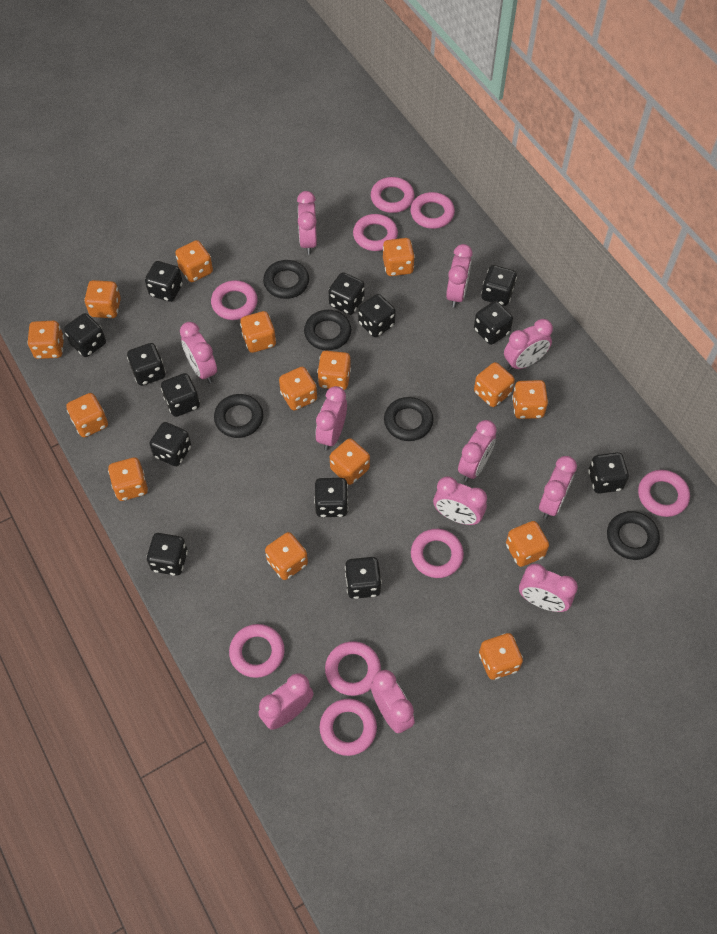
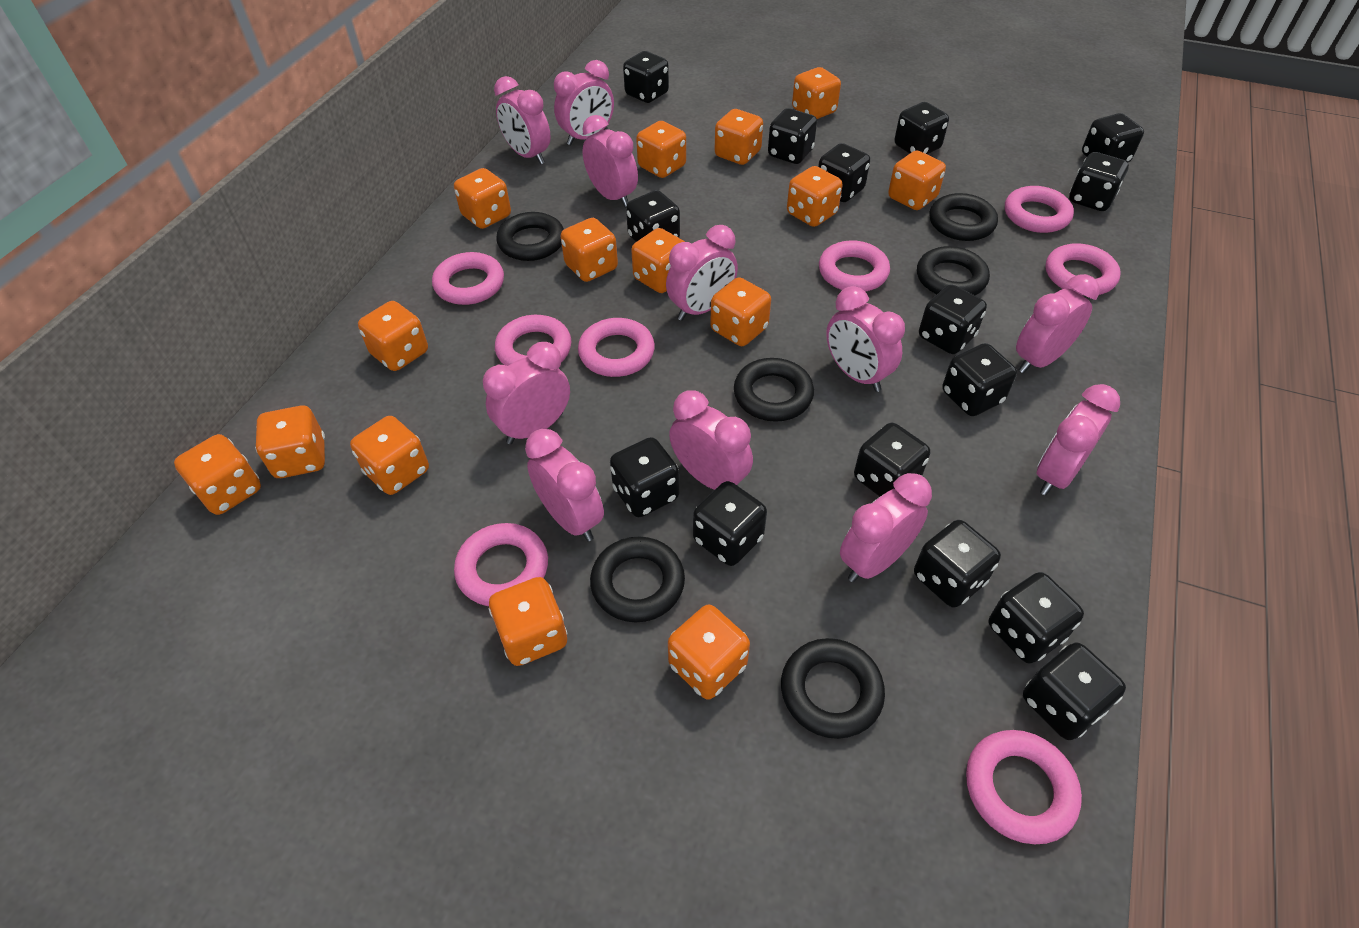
black dice: [64,313,106,357] [127,343,166,386] [145,261,183,302] [146,533,188,576] [150,422,191,467] [161,373,200,417] [314,478,348,517] [329,272,365,315] [345,557,382,599] [358,294,396,337] [474,301,513,345] [481,265,517,306] [588,452,629,494] = 13 -> [610,437,679,517] [623,51,669,103] [626,190,680,242] [693,481,767,566] [768,108,817,164] [818,143,870,202] [854,423,930,497] [894,102,949,154] [914,520,1001,608] [919,284,987,354] [942,343,1017,416] [989,572,1084,664] [1023,642,1126,740] [1069,152,1129,211] [1082,113,1144,162] = 15
black ring: [214,394,263,438] [263,260,309,299] [304,310,351,350] [384,397,433,441] [607,511,660,560] = 5 -> [496,212,564,261] [590,537,685,622] [734,358,814,422] [781,638,885,739] [917,246,990,295] [929,193,998,241] = 6
pink ring: [211,280,258,320] [229,624,285,678] [320,699,377,756] [325,641,381,696] [353,214,398,251] [371,177,414,213] [410,192,455,229] [411,529,464,578] [638,470,690,517] = 9 -> [432,252,504,305] [454,523,548,606] [495,315,571,366] [578,318,655,377] [819,240,890,292] [966,730,1082,844] [1005,186,1074,233] [1046,243,1121,296] = 8

